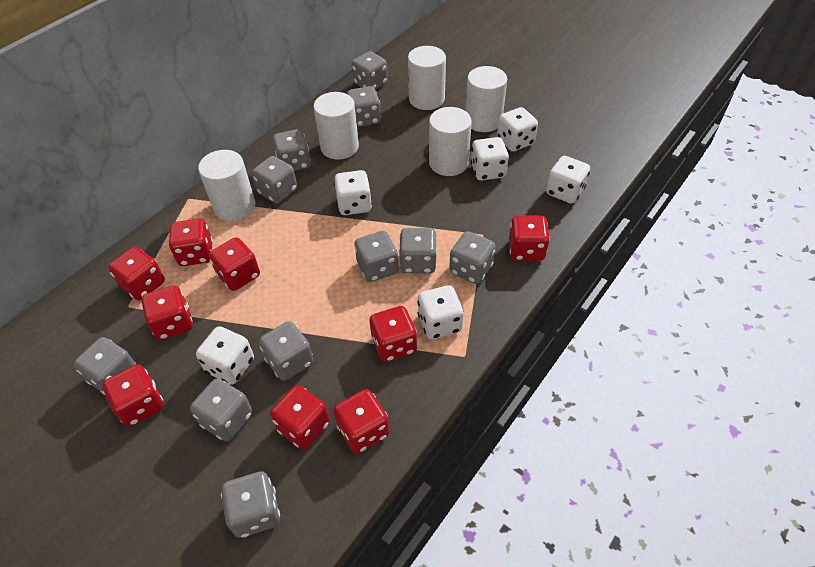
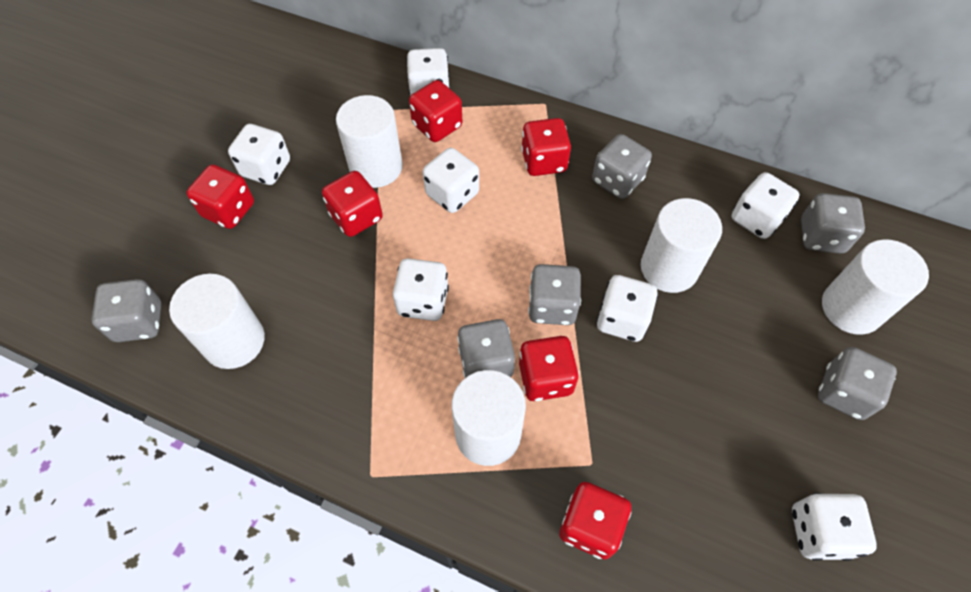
grey dice: [74,337,136,395] [190,378,252,441] [221,472,280,538] [252,156,297,203] [259,321,314,381] [273,129,311,171] [347,86,381,127] [352,51,388,90] [354,231,399,282] [399,228,437,273] [449,231,495,284] = 11 -> [92,279,161,342] [457,319,515,378] [528,264,581,325] [592,134,652,199] [801,193,865,254] [818,347,897,420] = 6
red dice: [102,364,164,427] [108,247,165,300] [141,285,193,340] [169,219,213,266] [209,237,260,291] [270,385,330,450] [333,389,389,453] [370,306,417,362] [509,215,550,261] = 9 -> [186,165,254,229] [322,171,383,237] [409,80,462,142] [519,336,579,401] [521,118,571,176] [559,482,631,560] = 6
white dice: [196,326,254,385] [334,170,372,215] [417,285,464,339] [471,137,509,181] [497,107,538,152] [546,156,590,204] = 6 -> [228,124,290,185] [393,258,449,321] [406,48,450,96] [423,148,479,213] [597,275,658,342] [731,172,799,239] [792,493,877,561] = 7

